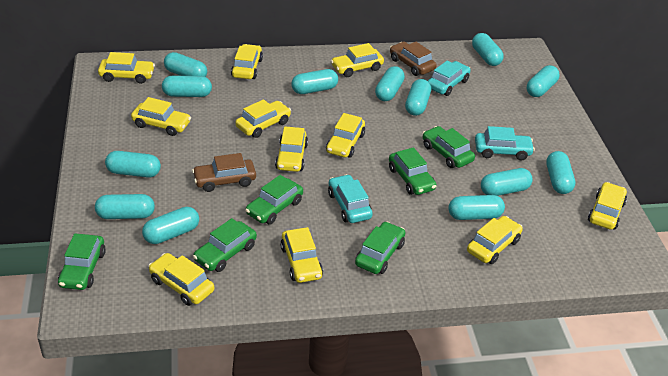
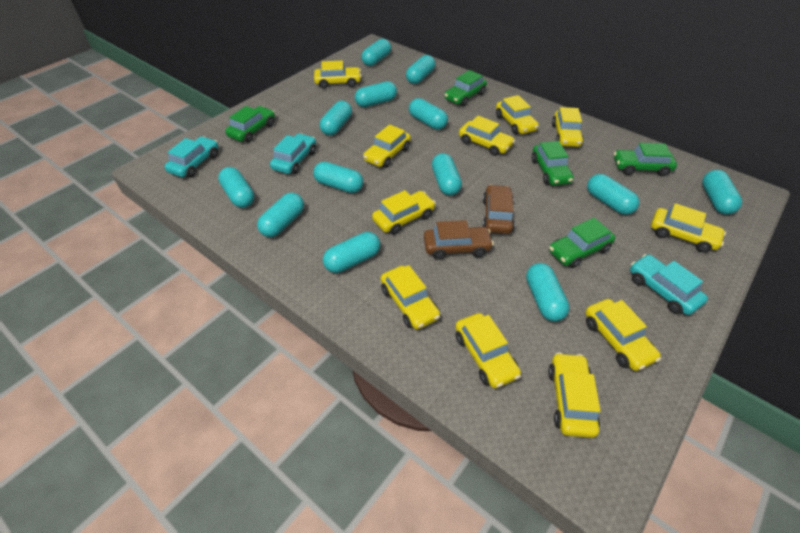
green car: [58,234,106,290] [193,218,257,272] [245,175,303,224] [355,221,405,274] [389,147,436,195] [423,126,475,168] = 6 -> [225,106,275,143] [444,70,487,106] [532,141,574,186] [549,218,615,268] [614,143,677,176] = 5

